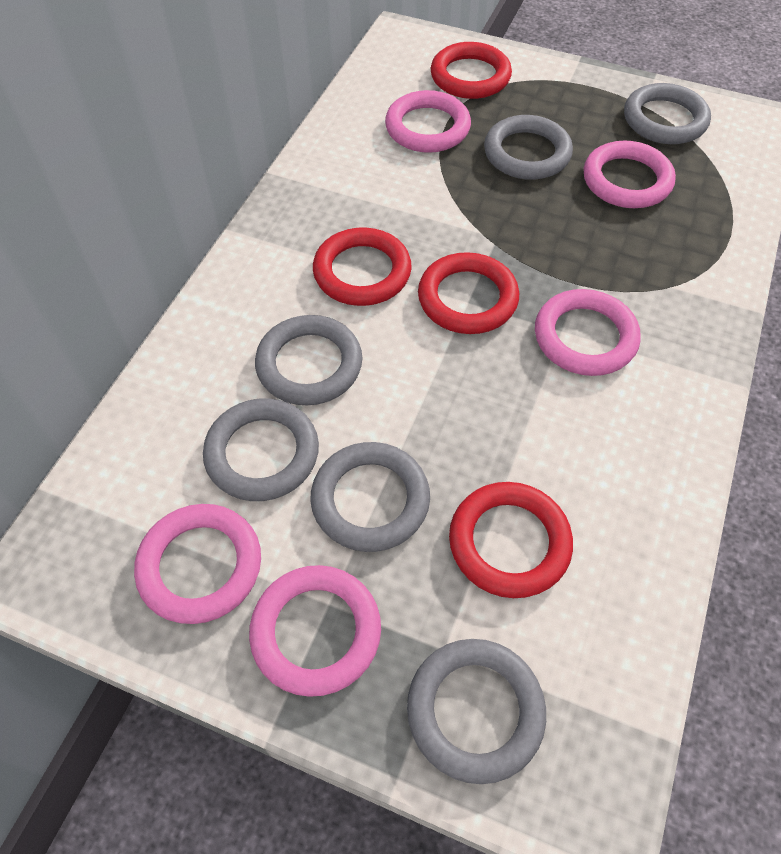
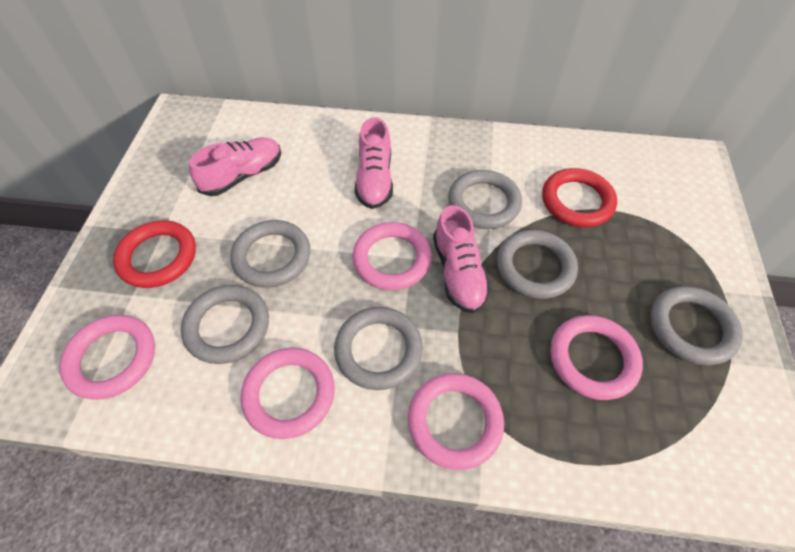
pink shoe: none = 0 -> [189,137,281,196] [355,117,393,209] [433,205,490,313] = 3
red ring: [313,227,412,306] [418,252,519,334] [431,42,512,99] [449,482,573,598] = 4 -> [113,220,196,288] [542,168,617,227] = 2

